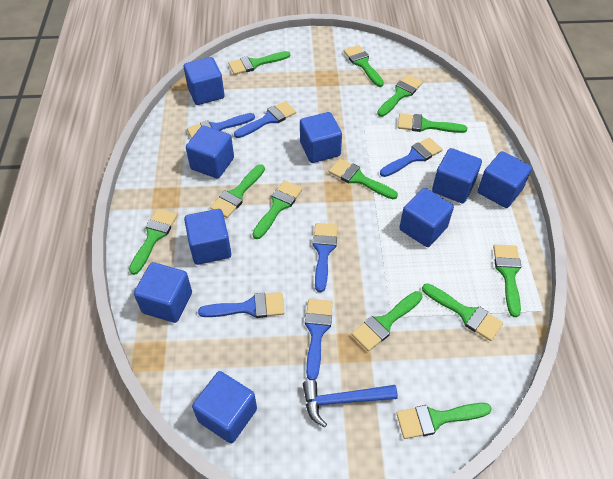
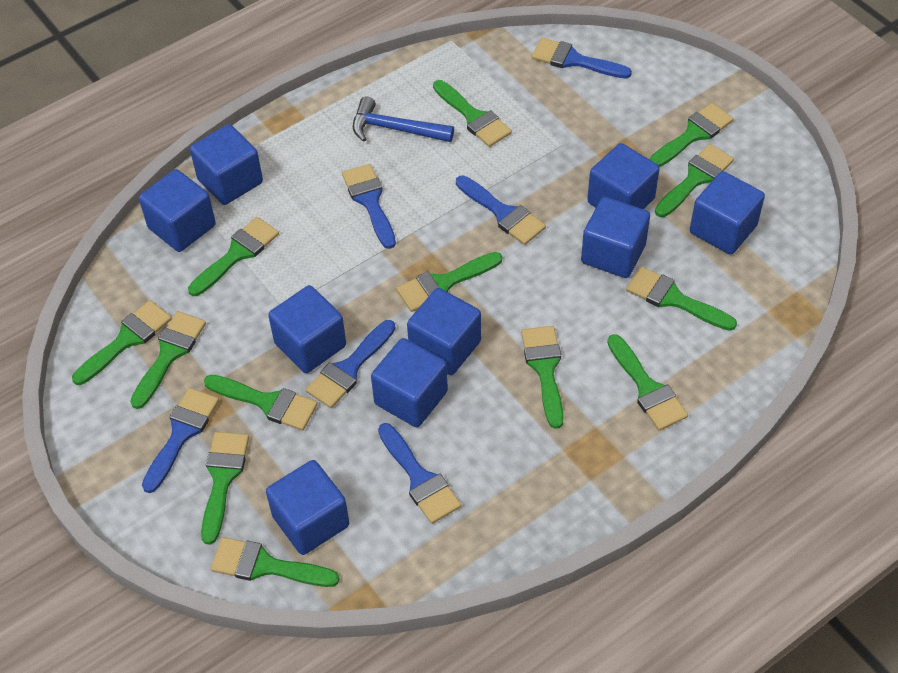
green brush: [129,209,177,275] [210,164,265,218] [228,51,290,75] [253,180,302,239] [329,158,398,199] [344,45,384,87] [351,291,423,351] [377,75,423,117] [396,403,492,439] [398,113,467,133] [422,283,503,341] [493,245,521,317] = 12 -> [72,300,172,385] [130,311,206,409] [188,217,279,296] [201,432,249,545] [204,375,318,431] [210,537,339,587] [396,252,502,312] [433,80,512,147] [521,326,564,429] [607,334,688,431] [626,267,737,331] [649,103,733,167] [655,144,734,217] = 13

